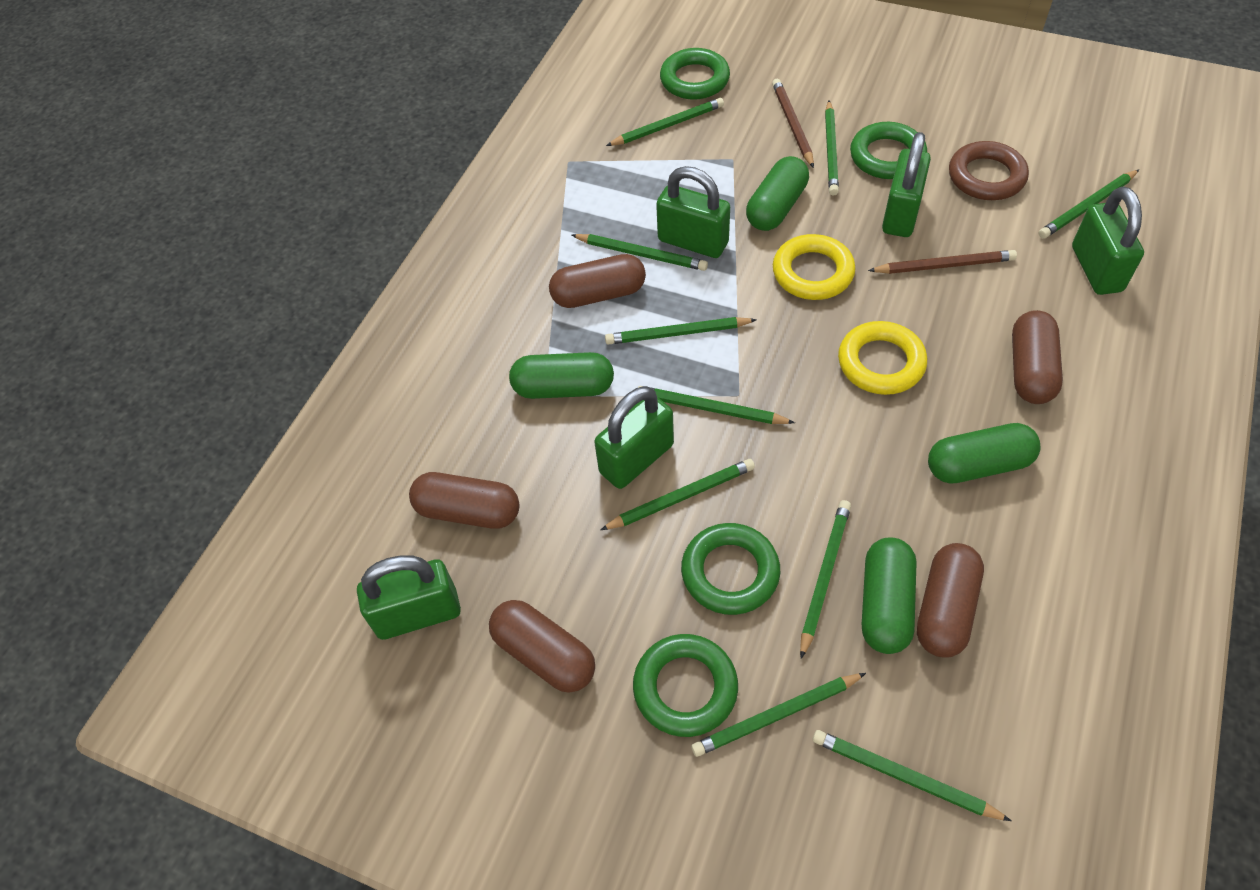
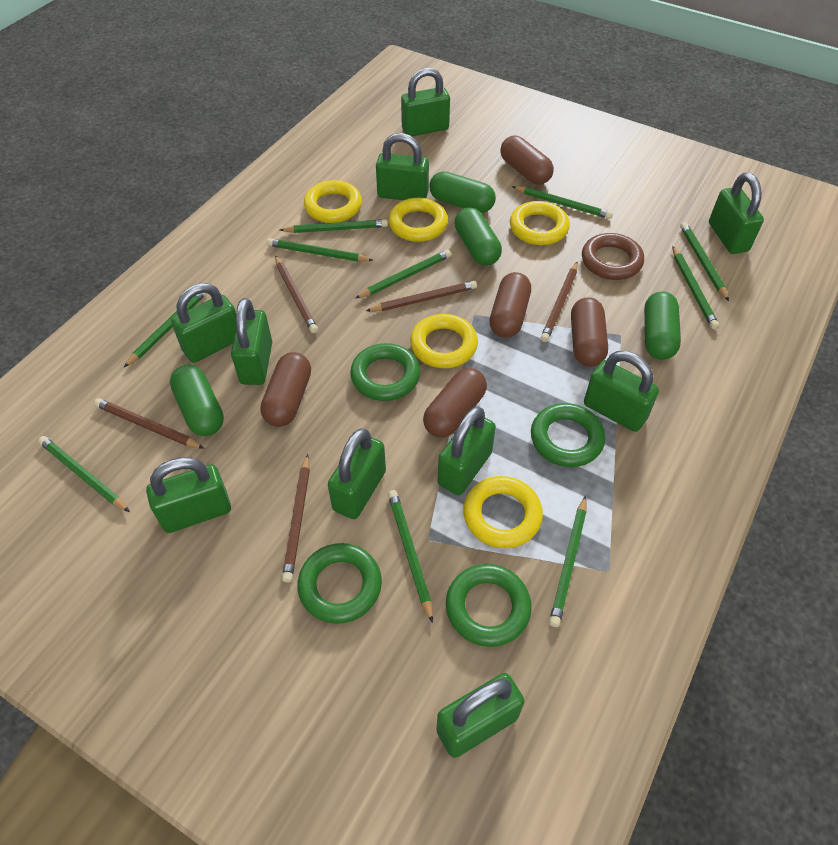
brown pencil: [772,79,814,168] [868,250,1017,274] = 2 -> [94,398,205,449] [275,255,318,333] [282,454,310,583] [366,281,477,312] [540,262,578,342] = 5
green padlock: [357,555,461,640] [594,386,674,489] [656,166,730,258] [882,132,931,237] [1072,187,1144,295] = 5 -> [146,457,231,533] [171,283,236,363] [231,298,272,385] [328,428,386,519] [376,133,429,200] [401,68,450,137] [436,673,524,758] [438,406,496,495] [584,351,659,432] [709,173,764,254] = 10
yellow ring: [773,234,856,300] [838,321,927,395] = 2 -> [304,180,362,223] [389,198,448,242] [410,314,478,368] [463,476,543,548] [510,201,570,245] = 5

